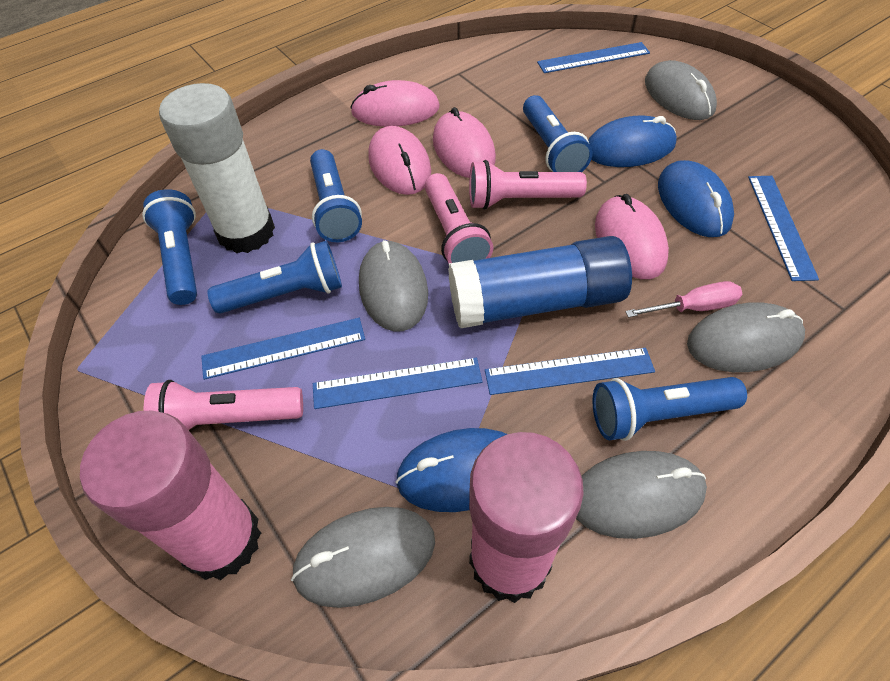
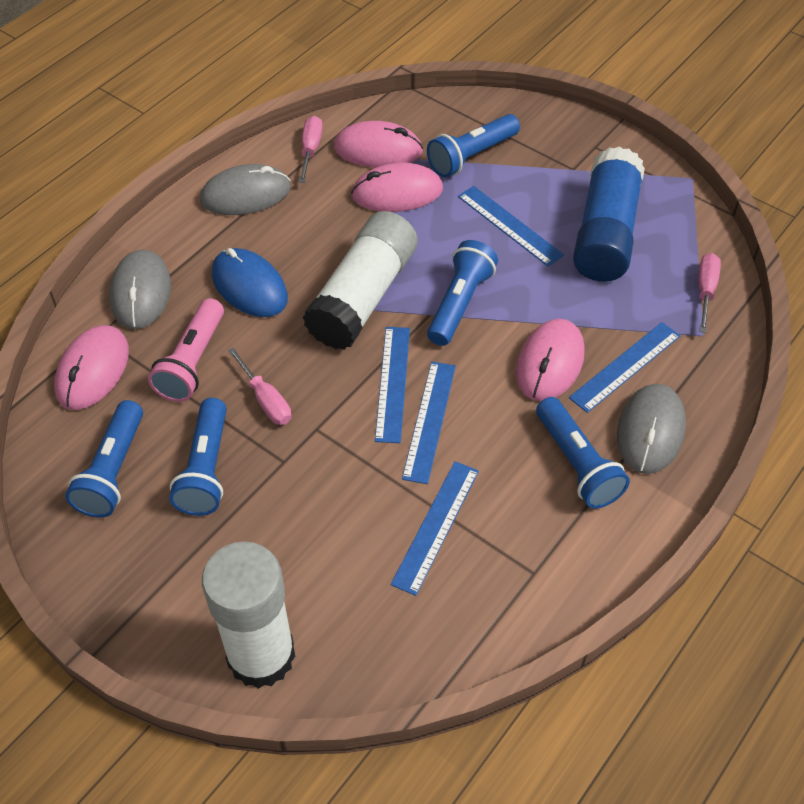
blue mouse: [395,428,507,512] [588,116,677,167] [658,160,734,237] = 3 -> [212,248,288,317] = 1
grey mouse: [291,507,435,608] [359,240,428,331] [576,451,707,539] [645,60,717,120] [687,302,805,372] = 5 -> [109,249,171,329] [200,164,291,215] [617,384,686,474] = 3
pink flashlight: [143,380,303,430] [424,173,493,263] [469,160,587,210] = 3 -> [148,298,224,402] = 1
pink glue stick: [80,410,261,580] [469,432,584,603] = 2 -> none = 0
pink screwdriver: [625,281,742,318] = 1 -> [228,347,291,425] [299,116,323,183] [698,253,721,333] = 3
white glue stick: [159,83,275,253] = 1 -> [202,541,295,689] [302,211,417,350] = 2

